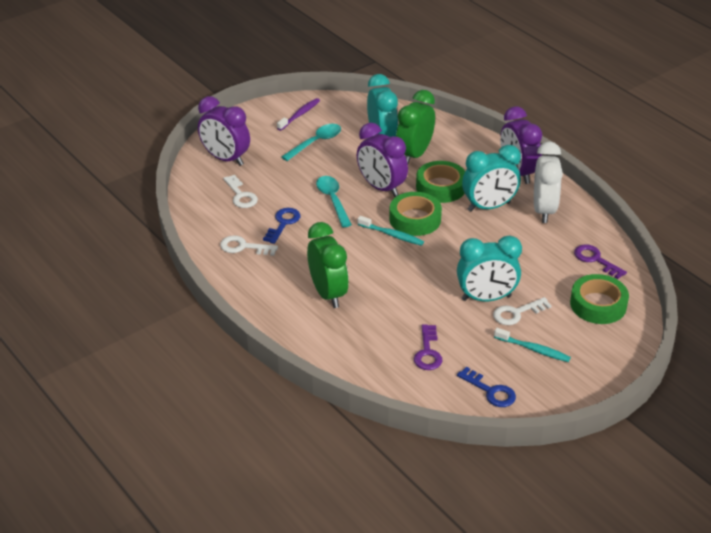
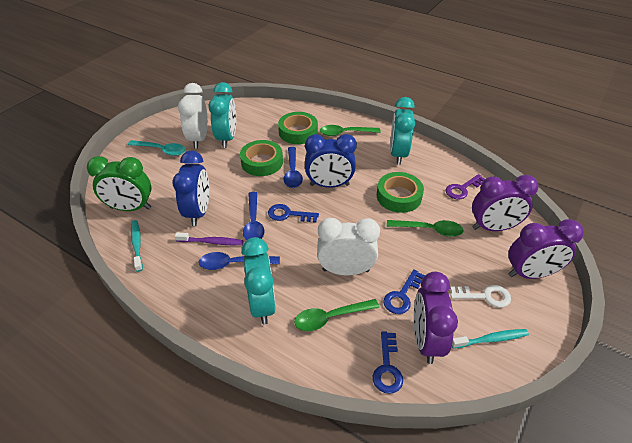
blue clock: none = 0 -> [172,150,209,226] [305,134,357,188] = 2
blue key: [263,208,300,244] [457,367,516,407] = 2 -> [268,204,319,223] [373,331,403,394] [383,269,425,314] = 3
blue spoon: none = 0 -> [199,252,280,270] [243,192,264,241] [283,147,303,188] = 3
green clock: [307,222,349,308] [396,90,435,164] = 2 -> [87,156,151,211] = 1
green spoon: none = 0 -> [294,299,379,331] [320,125,381,136] [387,220,464,237] = 3
purple key: [414,324,442,370] [574,244,627,279] = 2 -> [446,174,485,199] = 1
turquoise spoon: [282,124,341,161] [316,176,352,227] = 2 -> [128,140,186,156] = 1
white clock: [534,142,563,223] = 1 -> [178,83,208,149] [317,218,380,275] = 2
white key: [220,235,278,256] [223,175,258,208] [493,297,552,325] = 3 -> [450,285,511,307] = 1

